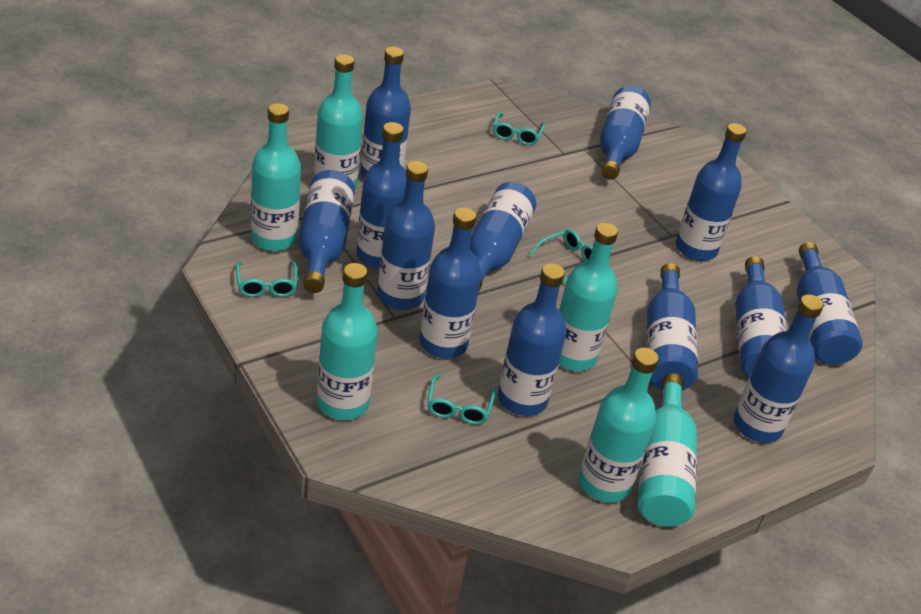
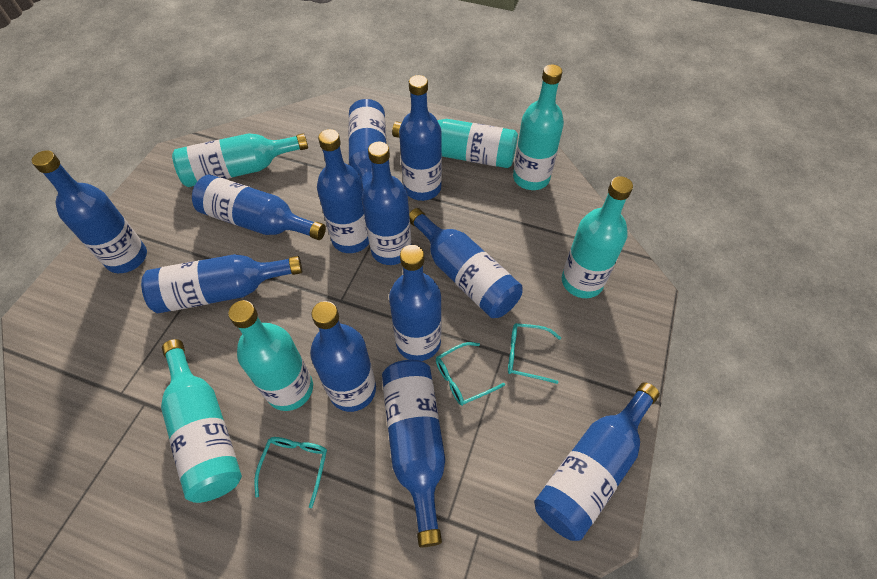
blue bottle: [299,170,355,293] [356,122,407,269] [360,47,411,179] [377,161,435,310] [419,207,481,359] [470,182,536,292] [498,263,567,416] [600,86,651,180] [647,263,698,390] [676,123,747,261] [734,294,824,443] [735,256,787,377] [797,242,863,365] = 13 -> [32,150,147,273] [141,254,302,313] [192,174,326,240] [310,301,376,412] [317,129,369,253] [348,99,386,189] [361,141,411,265] [382,360,445,547] [389,245,442,361] [399,75,442,201] [409,208,522,318] [534,382,660,541] = 12
turquoise glasses: [236,261,297,297] [427,374,496,425] [493,112,545,146] [529,229,593,284] = 4 -> [254,437,327,508] [436,342,505,406] [508,323,561,384] = 3

